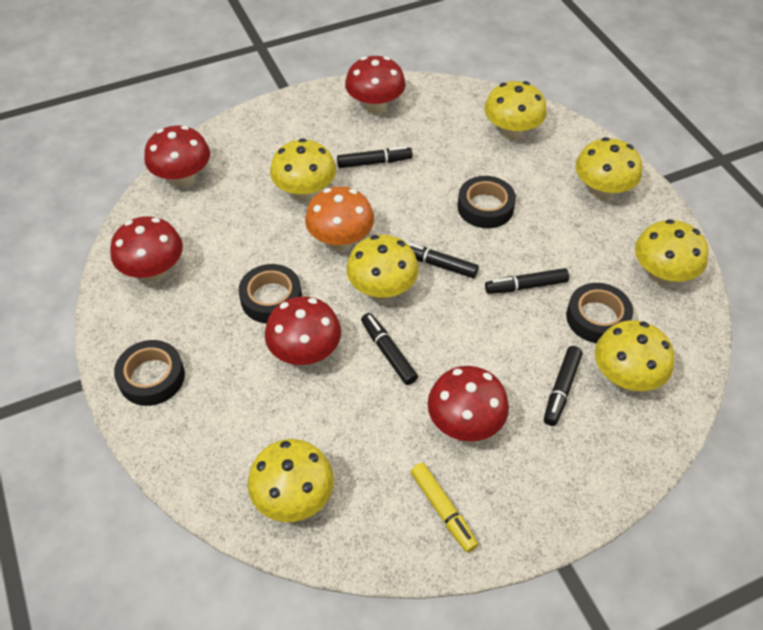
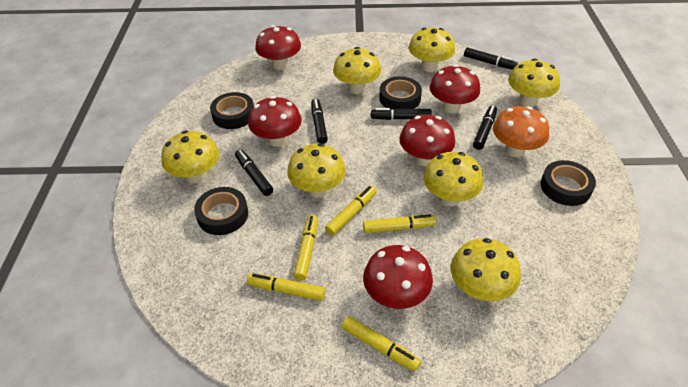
yellow marker: [410,463,478,553] = 1 -> [247,273,325,301] [293,215,318,281] [325,185,377,236] [342,316,421,371] [363,214,436,233] = 5

